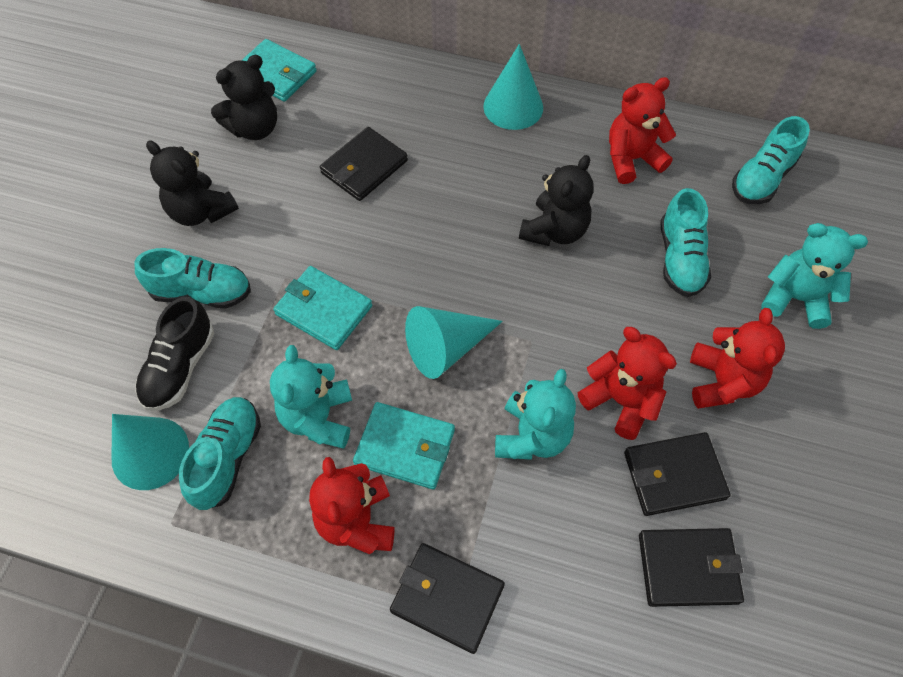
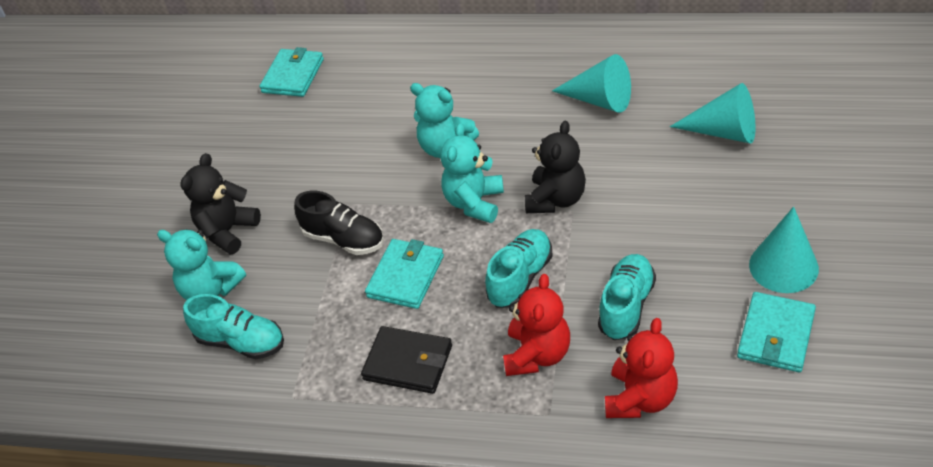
black teddy bear: [146,141,239,226] [211,55,277,140] [519,155,593,246] = 3 -> [180,153,261,254] [525,121,586,213] = 2
black wallet: [320,127,408,201] [390,543,505,654] [624,432,731,516] [639,528,744,607] = 4 -> [361,326,452,394] = 1
red teddy bear: [309,457,394,554] [578,327,677,440] [609,77,676,184] [690,308,785,409] = 4 -> [503,274,570,376] [605,318,678,418] = 2
turquoise shoe: [135,248,251,309] [179,397,261,510] [660,188,711,297] [732,116,810,204] = 4 -> [183,294,284,359] [485,229,553,308] [598,254,656,340] = 3

